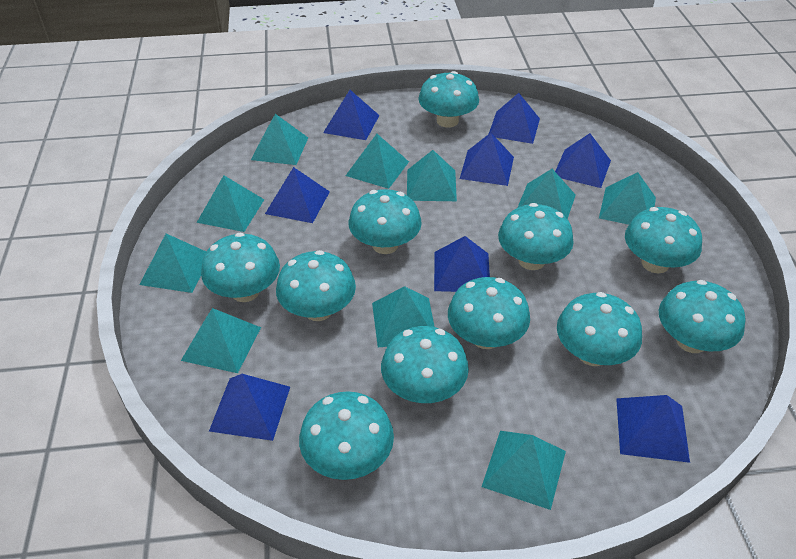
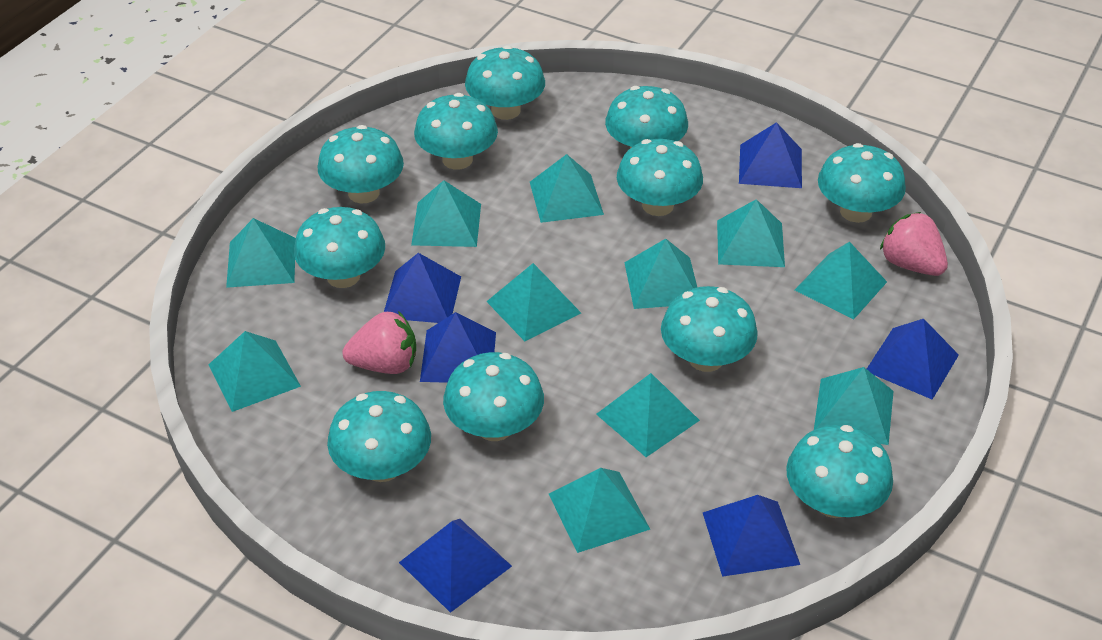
blue pyramid: [209,374,290,441] [265,167,330,223] [323,90,380,140] [434,236,490,292] [460,133,514,186] [489,93,540,144] [555,133,611,188] [616,395,690,463] = 8 -> [384,253,461,323] [399,519,512,613] [420,312,496,383] [703,495,800,577] [739,122,802,188] [867,319,959,400] = 6
pink strawberry: none = 0 -> [342,311,416,374] [880,212,948,276] = 2
turquoise pyramid: [139,234,206,293] [181,308,261,373] [197,175,264,232] [251,114,308,165] [346,134,409,189] [372,286,435,348] [407,150,457,201] [482,431,566,510] [517,169,576,219] [599,172,656,225] = 10 -> [208,331,301,412] [226,218,296,288] [411,180,481,247] [486,263,581,341] [530,154,604,223] [549,468,650,553] [596,373,700,457] [624,239,697,309] [717,199,785,267] [795,242,887,320] [814,367,894,445] = 11

